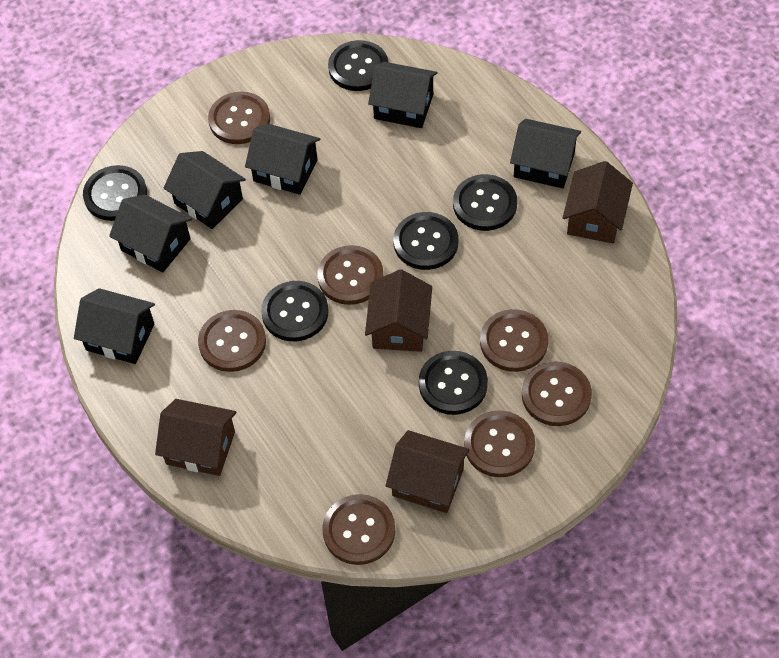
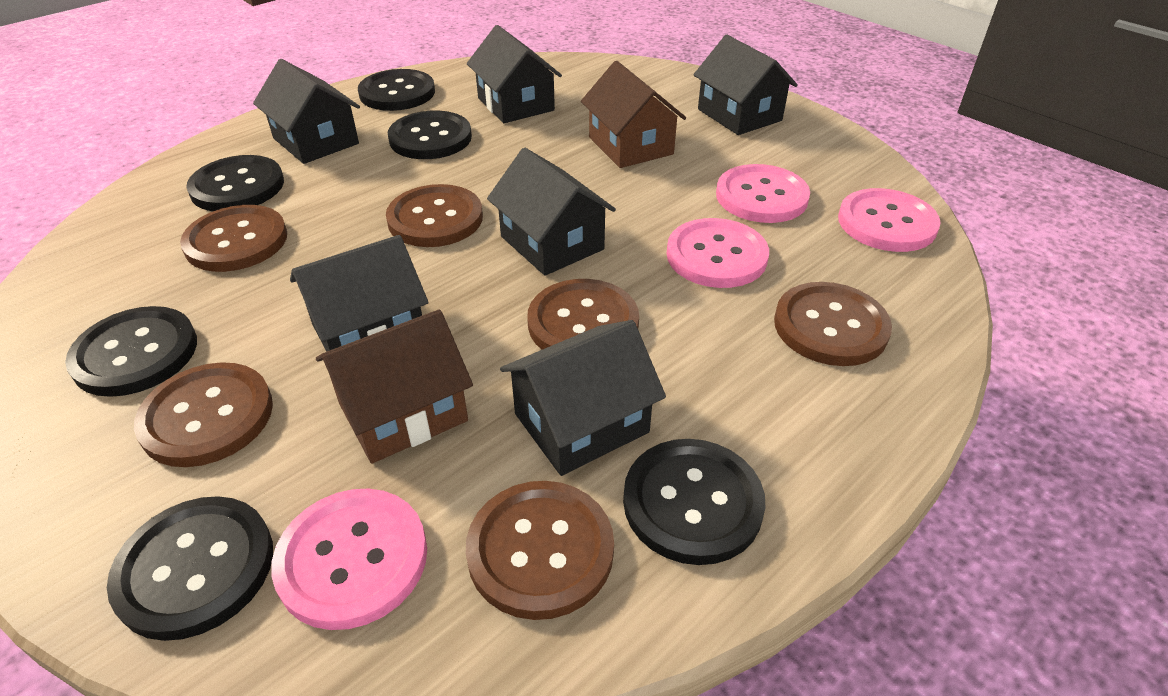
brown button: [198,310,266,372] [208,92,270,144] [317,245,383,305] [322,494,395,565] [464,410,535,477] [480,309,548,372] [522,361,592,426] = 7 -> [134,362,273,467] [180,205,287,272] [386,184,483,247] [466,481,614,620] [527,279,639,350] [774,282,892,366] = 6
brown house: [155,399,236,476] [365,269,432,352] [386,430,470,513] [563,161,633,243] = 4 -> [316,309,473,464] [581,61,686,168] = 2
pink button: none = 0 -> [271,488,427,630] [667,218,769,288] [716,164,810,223] [838,188,941,252] = 4

